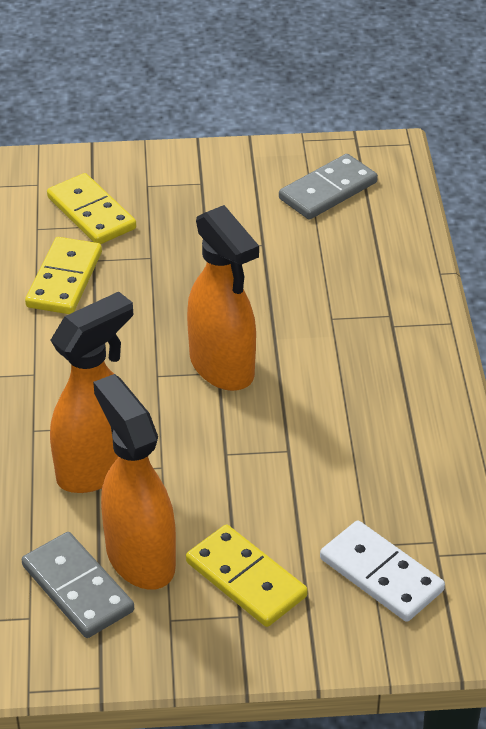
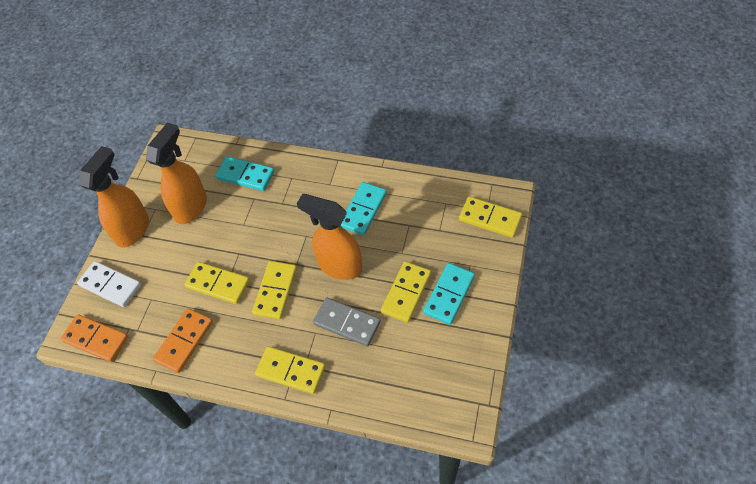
grey domino: [22,532,134,638] [279,154,378,220] = 2 -> [313,298,381,346] = 1
orange domino: none = 0 -> [60,314,128,362] [153,308,213,373] = 2
turquoise domino: none = 0 -> [215,156,274,191] [341,182,387,235] [423,263,475,325] = 3
yellow domino: [25,237,102,314] [47,173,136,244] [186,525,308,627] = 3 -> [184,262,250,304] [252,261,297,320] [255,346,325,394] [381,261,431,323] [459,196,522,238] = 5

